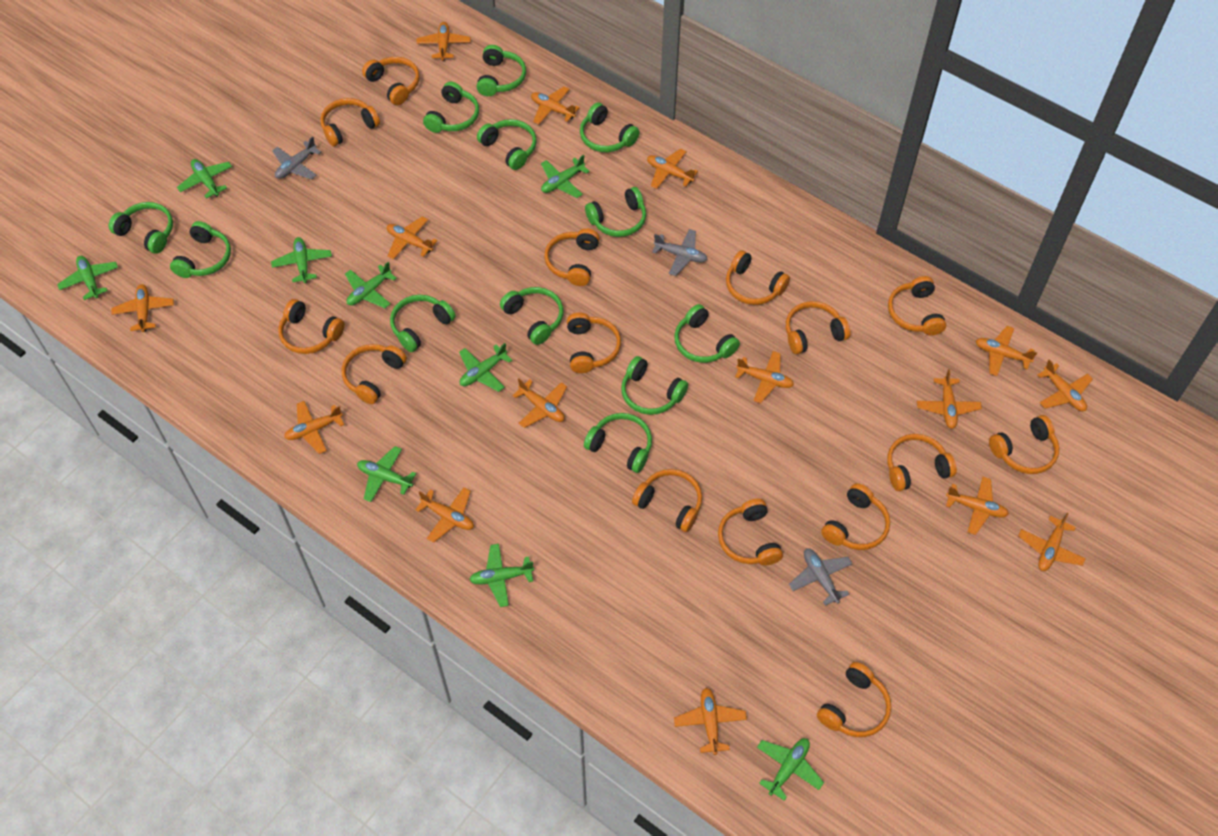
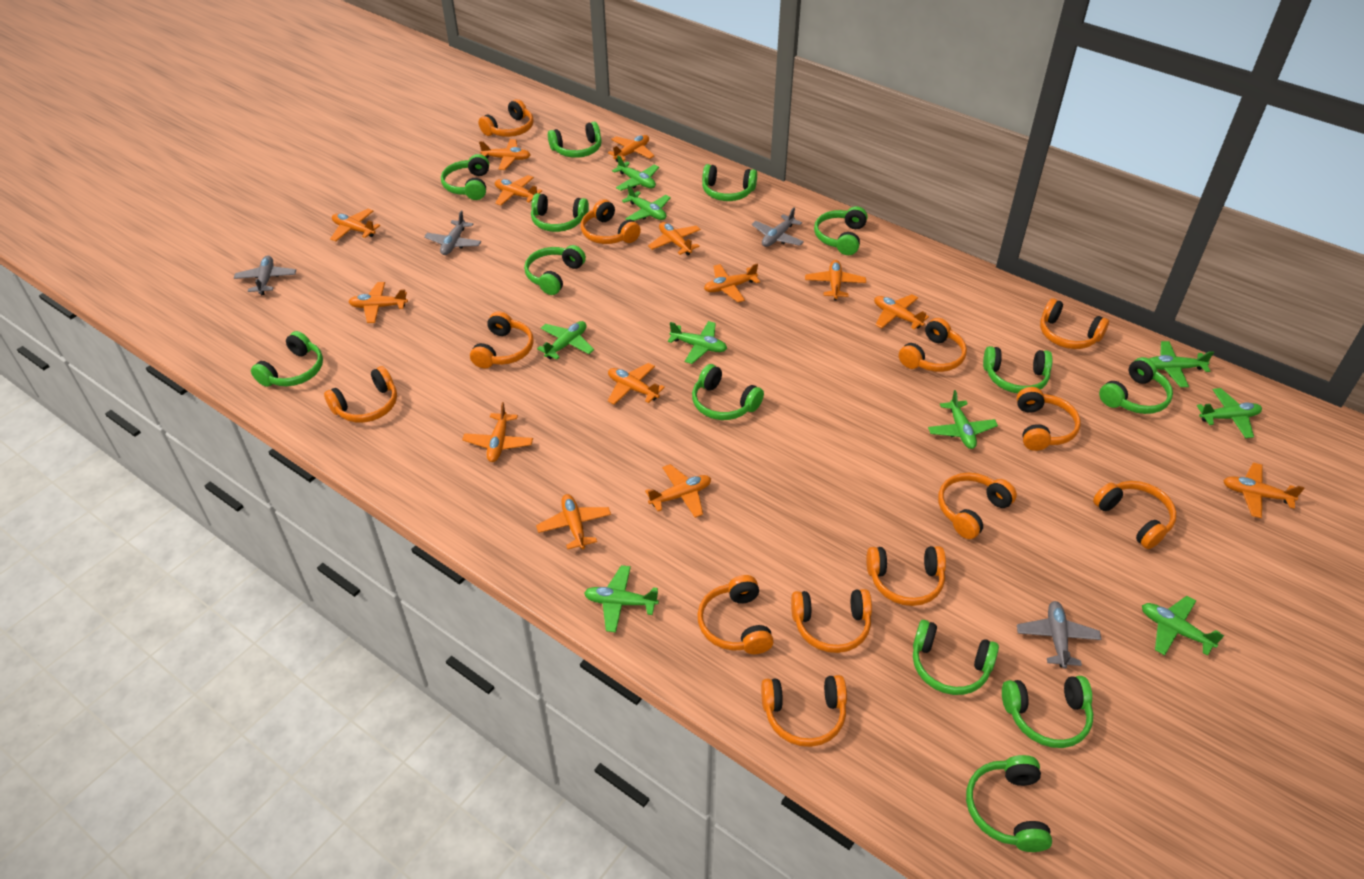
green headphones: [109,202,173,254] [170,221,231,278] [390,295,456,352] [423,82,479,133] [477,45,526,96] [477,119,537,170] [500,287,563,345] [580,103,640,152] [584,413,652,473] [585,187,646,237] [621,356,688,415] [674,304,740,363] = 12 -> [251,331,323,387] [441,154,489,200] [524,245,586,295] [531,193,589,232] [548,122,602,158] [692,364,764,420] [702,164,757,201] [814,206,868,255] [913,620,999,695] [966,755,1052,852] [983,346,1052,393] [1002,676,1094,748] [1099,357,1173,414] = 13
grey plane: [272,136,321,180] [652,229,707,276] [789,548,852,606] = 3 -> [234,255,296,295] [424,210,481,255] [752,207,804,247] [1017,601,1102,669] = 4
orange headphones: [278,299,345,354] [320,98,380,147] [341,344,407,404] [362,57,420,105] [544,228,600,286] [567,313,621,373] [632,469,702,532] [718,498,783,566] [726,250,790,305] [786,301,851,354] [817,662,891,737] [821,483,890,550] [887,434,957,491] [888,276,946,336] [989,415,1059,474] = 15 -> [324,366,397,423] [470,311,534,368] [479,99,534,137] [581,199,641,244] [697,575,774,654] [761,675,847,747] [791,589,872,653] [866,546,946,606] [899,318,967,372] [938,473,1017,539] [1017,387,1081,451] [1040,298,1109,349] [1093,481,1177,549] = 13
orange plane: [111,284,174,332] [284,401,344,454] [387,216,437,260] [415,487,474,543] [416,22,471,61] [512,379,567,428] [531,86,580,124] [647,149,698,189] [674,688,747,755] [735,351,794,403] [917,369,982,429] [946,477,1009,535] [976,326,1037,376] [1018,513,1086,571] [1037,359,1093,411] = 15 -> [330,209,380,242] [349,282,408,323] [462,402,533,462] [479,139,531,170] [495,175,542,206] [536,494,611,549] [608,135,654,162] [608,363,665,405] [645,464,711,518] [648,222,701,256] [704,263,760,302] [805,260,866,300] [874,294,929,330] [1223,463,1304,518] = 14

